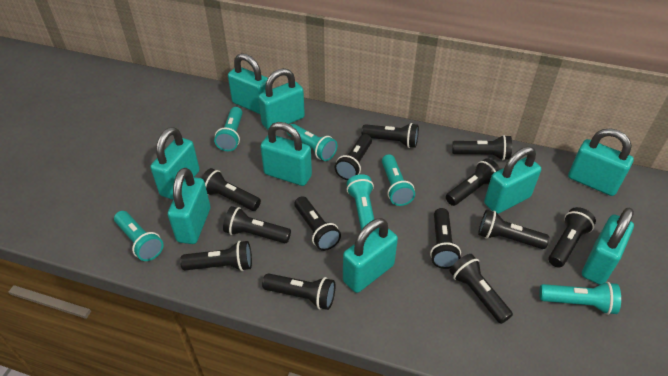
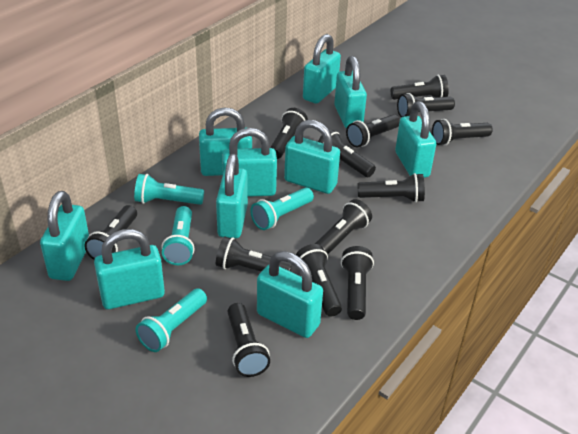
turquoise flashlight: [114,211,164,261] [214,107,243,151] [287,124,337,161] [347,174,374,230] [382,154,415,206] [539,282,621,315] = 6 -> [134,174,204,205] [136,288,207,352] [161,206,195,265] [250,187,314,230] = 4
turquoise padlock: [150,127,200,200] [168,168,210,244] [228,53,268,114] [258,68,305,130] [260,122,312,186] [343,218,398,293] [484,146,541,214] [568,128,634,196] [582,208,634,285] = 9 -> [40,191,89,281] [94,229,165,309] [199,107,252,176] [216,154,248,238] [222,128,277,197] [257,251,323,338] [284,120,340,194] [303,34,341,104] [334,56,367,128] [395,101,436,178] = 10

